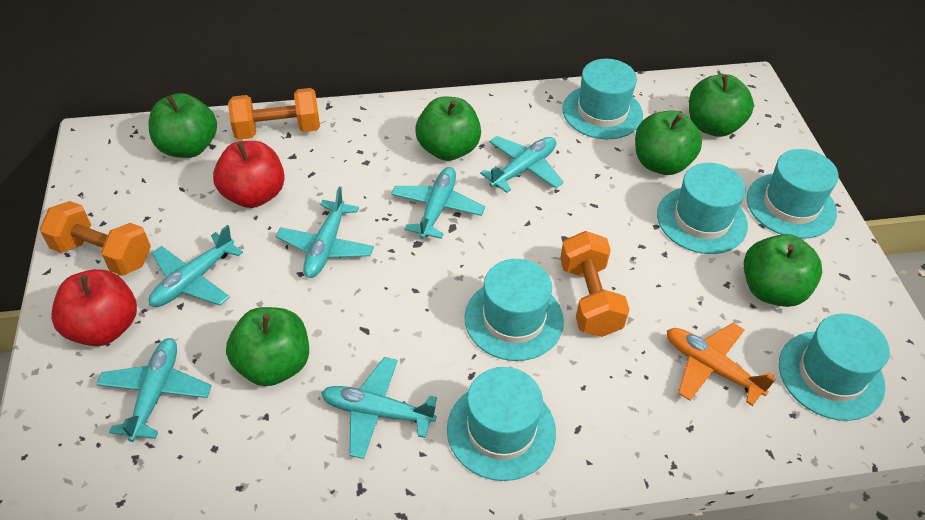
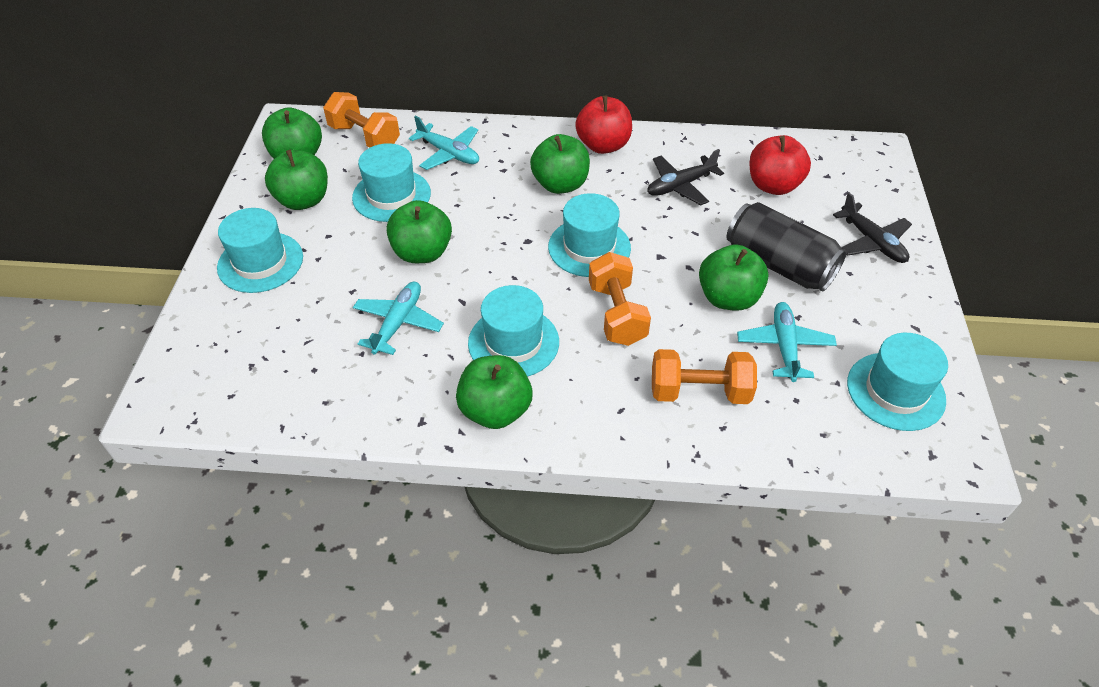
black can: none = 0 -> [726,202,847,292] = 1
black plane: none = 0 -> [647,149,724,205] [833,192,912,263] = 2
orange plane: [667,323,775,406] = 1 -> none = 0
turquoise hat: [447,367,556,481] [464,259,564,361] [562,59,643,139] [657,163,748,254] [747,149,839,239] [779,314,890,421] = 6 -> [217,208,303,293] [352,143,431,222] [468,285,559,377] [548,193,631,277] [847,333,948,431] = 5
turquoise plane: [96,338,212,442] [149,225,243,307] [276,187,374,278] [321,357,437,459] [391,167,485,239] [480,136,564,193] = 6 -> [353,282,444,355] [409,115,479,170] [737,302,837,382] = 3

